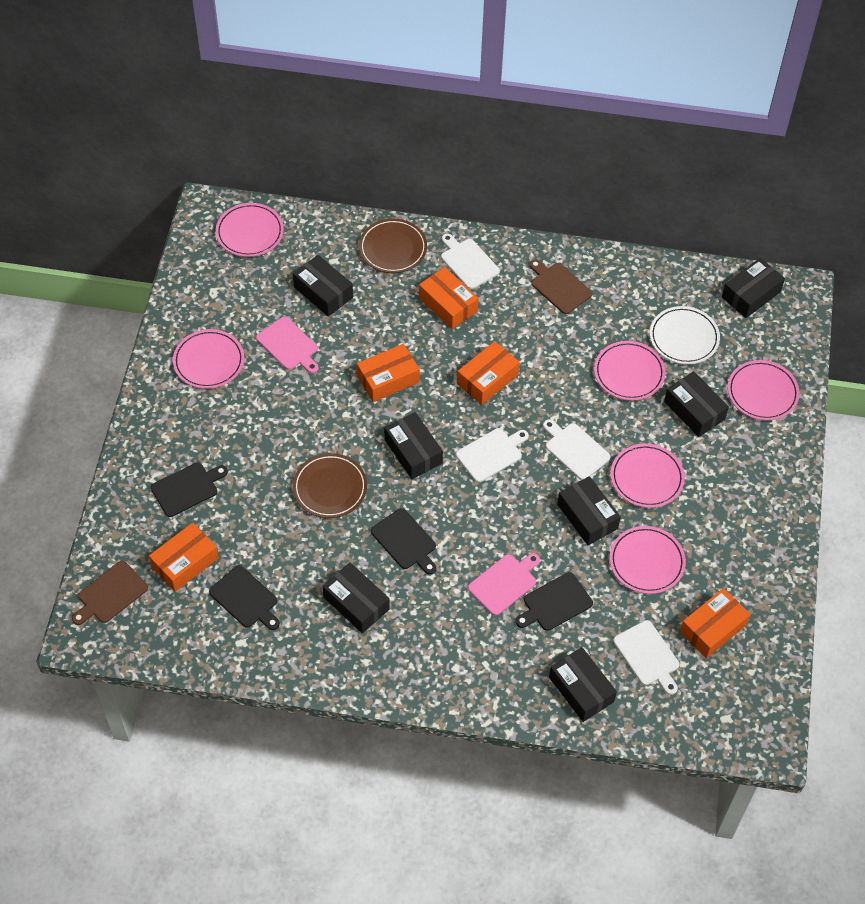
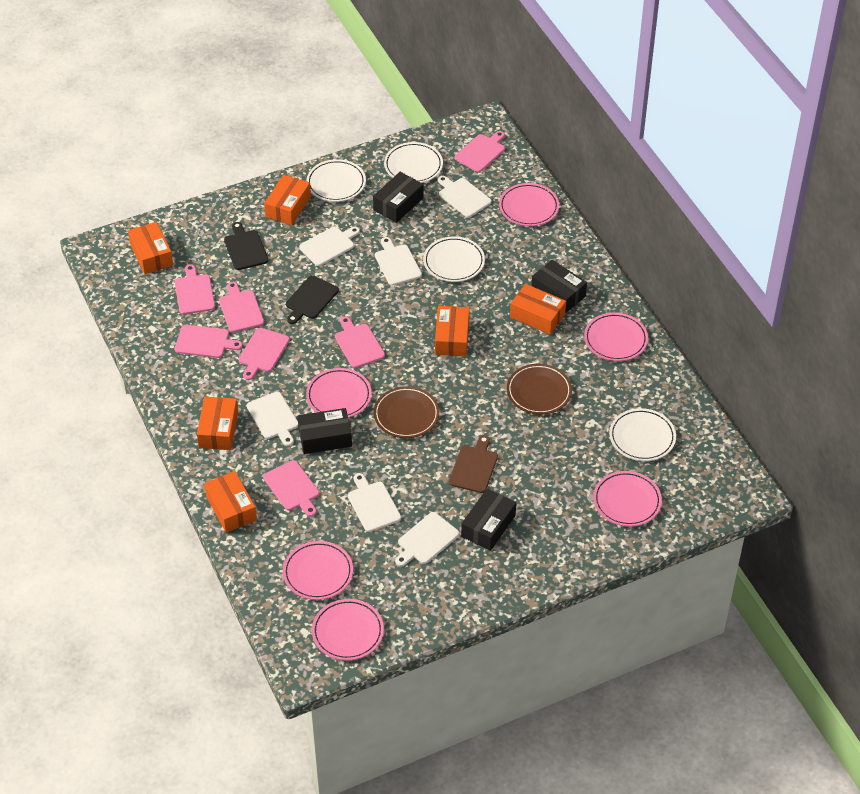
black box: [293,255,353,317] [323,563,390,633] [384,412,443,479] [549,647,617,722] [557,476,621,545] [664,371,729,437] [722,258,785,318] = 7 -> [298,408,352,454] [373,172,423,223] [461,489,516,551] [532,260,587,313] = 4
black cutting board: [151,463,228,517] [209,565,280,630] [371,508,436,574] [515,572,593,631] = 4 -> [224,222,268,270] [286,276,339,324] = 2
brown cutting board: [72,561,148,625] [529,259,592,314] = 2 -> [449,435,498,493] = 1
orange box: [149,522,219,592] [357,344,420,402] [419,267,478,329] [457,341,520,405] [680,588,751,658] = 5 -> [128,222,173,274] [197,397,238,450] [204,471,257,533] [264,175,311,225] [435,306,470,356] [510,284,566,335] = 6
pink cutting board: [256,317,319,373] [468,553,540,616] = 2 -> [175,264,215,314] [175,325,243,358] [219,282,264,332] [239,328,290,380] [263,460,319,517] [335,316,385,368] [455,131,505,172] = 7
white cutting board: [441,234,500,289] [456,428,529,482] [543,419,611,480] [613,620,679,695] = 4 -> [247,392,298,446] [299,227,360,266] [348,473,401,532] [375,237,422,286] [395,512,459,567] [438,176,492,217] = 6
white plate: [650,306,720,364] = 1 -> [306,159,366,202] [384,142,443,183] [423,237,485,282] [609,408,676,461] = 4

